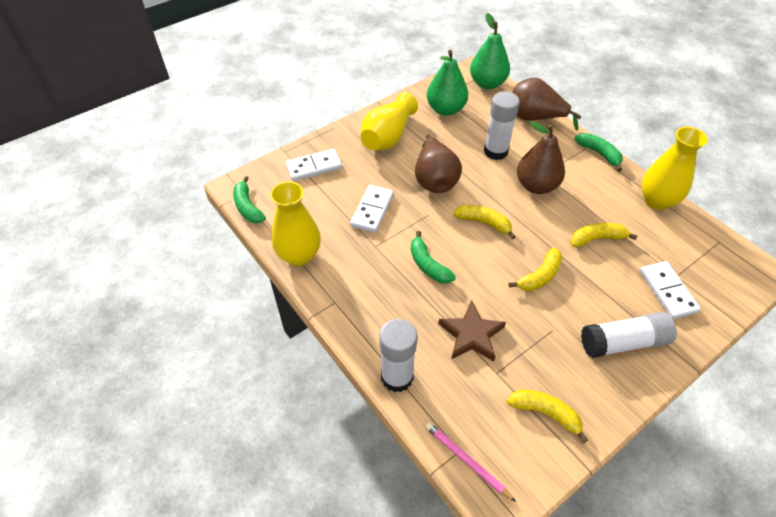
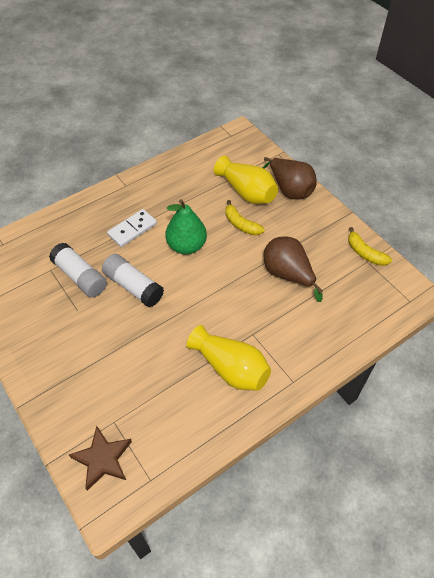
brown pear: [415,134,462,193] [512,78,582,131] [517,121,565,194] = 3 -> [263,157,317,200] [264,237,323,302] = 2
green banana: [233,176,266,223] [411,231,456,283] [575,133,623,171] = 3 -> none = 0
green pear: [427,50,468,116] [470,13,510,89] = 2 -> [165,199,207,254] = 1
pink pencil: [425,422,516,502] = 1 -> none = 0
white domino: [285,149,342,181] [350,185,394,233] [640,261,701,319] = 3 -> [107,209,157,247] = 1
white glue stick: [379,319,417,392] [484,91,520,160] [581,312,677,358] = 3 -> [49,243,107,298] [102,254,164,308] = 2
yellow banana: [453,205,516,239] [507,390,588,443] [509,247,562,291] [571,223,638,247] = 4 -> [225,200,265,235] [348,227,392,266] = 2
yellow vase: [270,181,321,266] [361,92,418,150] [641,127,708,210] = 3 -> [187,325,271,391] [214,156,278,204] = 2

